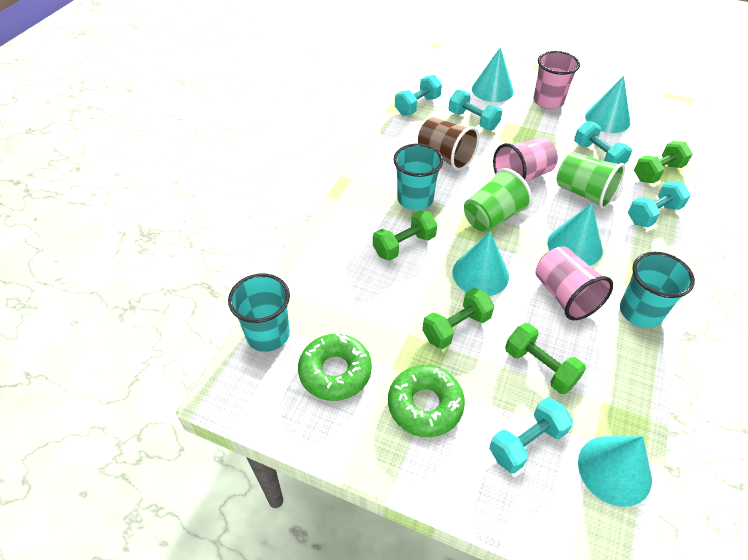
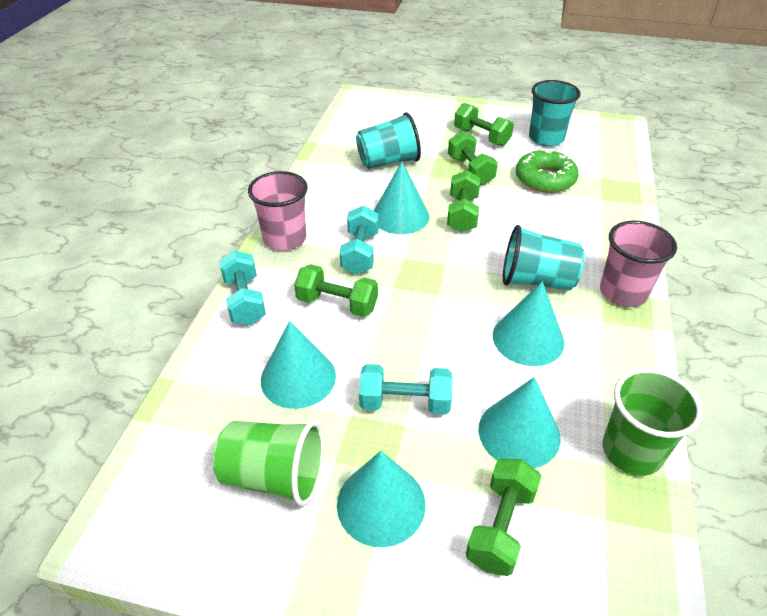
brown cup: [418,117,479,171] = 1 -> none = 0
green donut: [298,333,372,401] [388,365,465,437] = 2 -> [516,148,579,193] = 1
green dumbbell: [373,210,438,261] [422,288,495,349] [505,323,586,394] [634,141,693,183] = 4 -> [294,264,378,317] [447,170,480,233] [448,131,498,185] [454,103,514,146] [466,458,541,576] = 5
pink cup: [493,138,558,182] [533,51,580,109] [535,246,613,320] = 3 -> [248,171,308,251] [600,221,677,307] = 2
turquoise dumbbell: [395,75,442,115] [448,90,502,130] [489,398,573,473] [574,121,632,164] [628,181,691,227] = 5 -> [219,250,266,325] [340,206,379,274] [359,364,453,415] = 3

